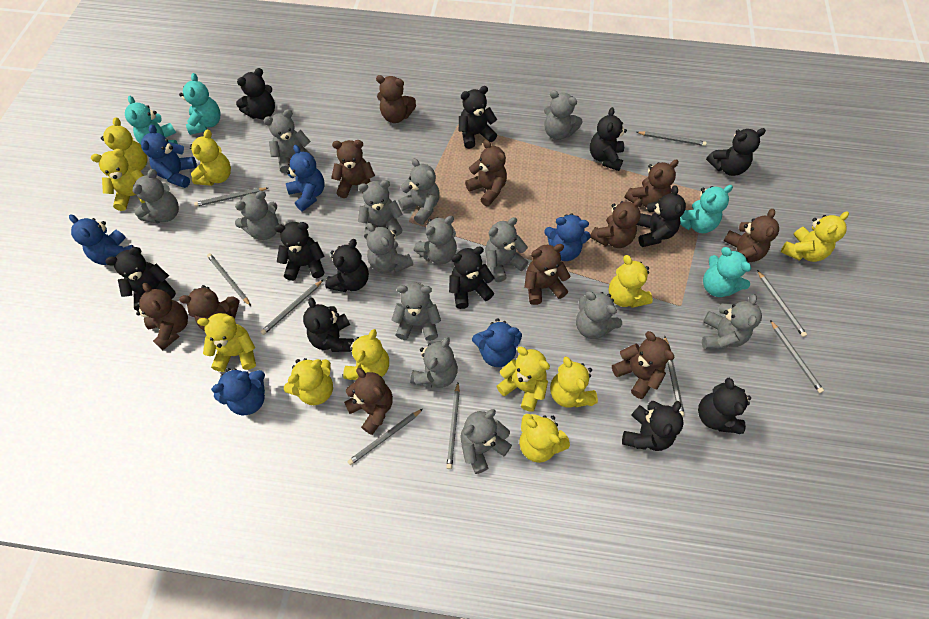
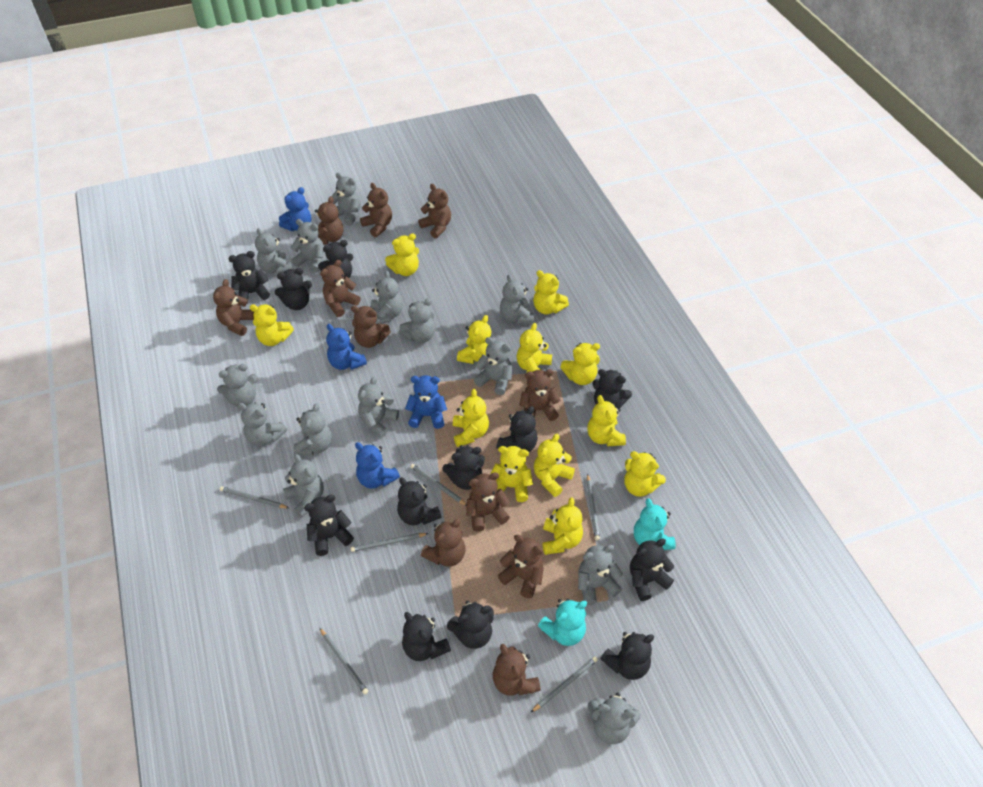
blue teddy bear: [69,215,134,265] [141,125,197,188] [211,368,265,416] [286,145,325,212] [472,318,522,367] [544,213,591,261] = 6 -> [279,187,311,231] [326,324,367,370] [355,442,400,489] [405,375,447,429] = 4
grey pencil: [194,188,268,207] [207,253,251,306] [260,280,323,335] [347,409,423,465] [446,383,460,469] [637,131,707,146] [664,336,685,417] [757,270,807,337] [770,320,824,393] = 9 -> [220,486,289,508] [320,628,368,695] [350,533,429,552] [410,464,467,506] [531,656,598,712] [586,474,600,541] = 6
turquoise teddy bear: [125,96,178,144] [179,73,220,135] [680,185,733,233] [703,247,752,297] = 4 -> [538,599,587,646] [634,498,676,550] = 2
yellow teddy bear: [91,149,145,211] [101,117,147,171] [190,130,231,186] [197,313,256,372] [284,358,333,405] [343,329,389,380] [496,347,550,412] [519,414,570,463] [550,357,598,408] [608,255,653,308] [781,211,849,262] = 11 -> [250,304,294,346] [385,233,419,276] [453,389,489,447] [457,315,491,364] [491,446,533,502] [517,323,552,372] [533,270,569,315] [534,434,575,497] [542,497,583,555] [560,343,600,385] [587,395,626,447] [624,451,666,497] = 12

